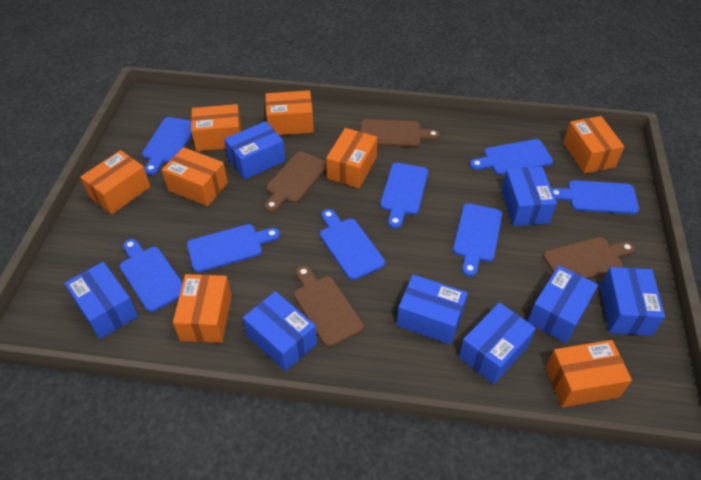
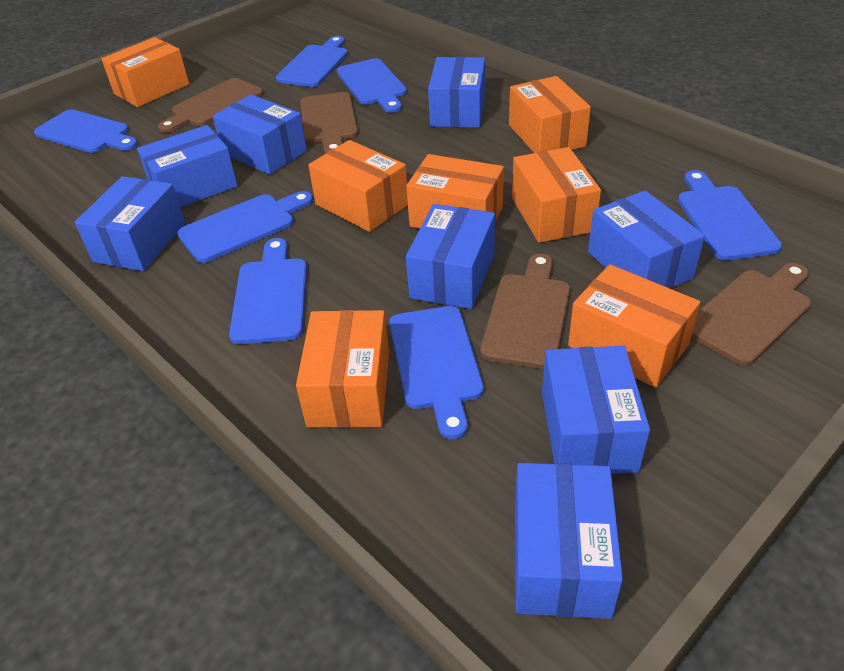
blue cutting board: [120,239,183,312] [142,117,192,175] [187,224,280,272] [320,209,385,280] [380,163,428,229] [453,203,502,277] [470,139,553,175] [551,180,639,214] = 8 -> [34,109,138,153] [177,191,313,263] [229,238,307,344] [276,36,348,87] [337,58,407,113] [389,306,484,439] [678,170,782,261] = 7
orange box: [80,150,151,214] [162,147,228,206] [173,274,232,343] [191,104,242,151] [265,90,314,135] [326,128,378,188] [546,340,632,407] [563,116,624,174] = 8 -> [102,37,189,107] [296,310,389,428] [308,140,408,232] [406,154,504,228] [509,76,591,153] [512,147,601,243] [568,264,700,388] = 7

